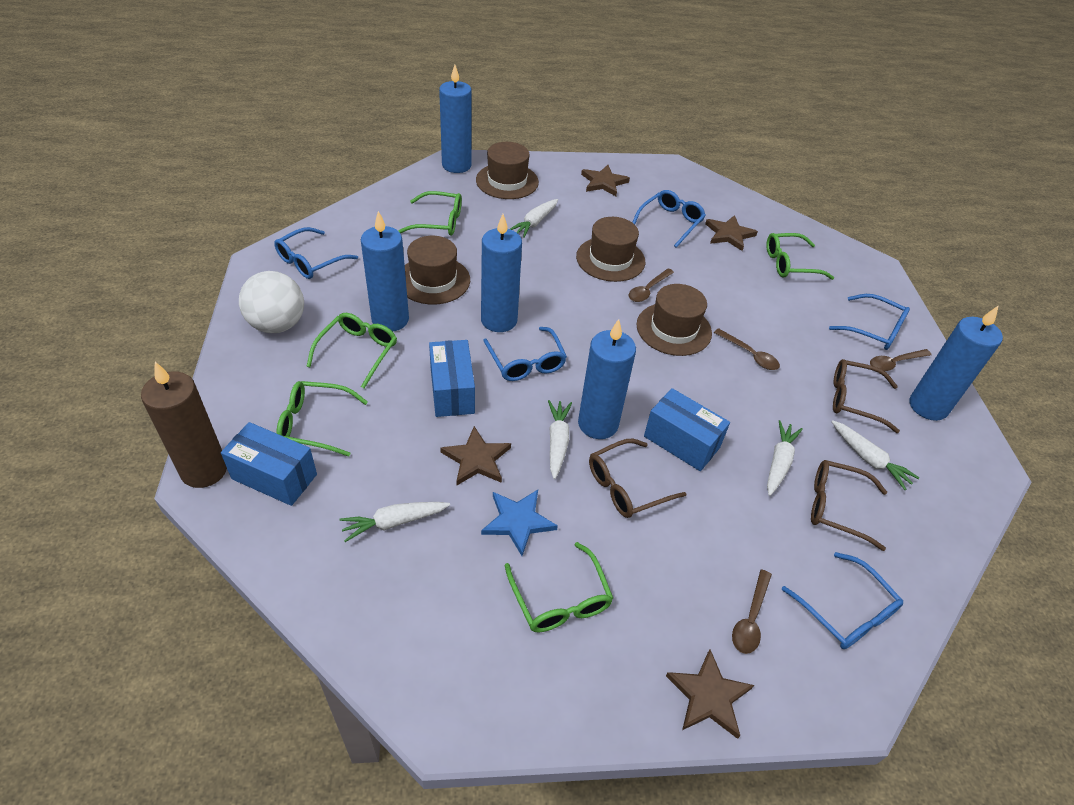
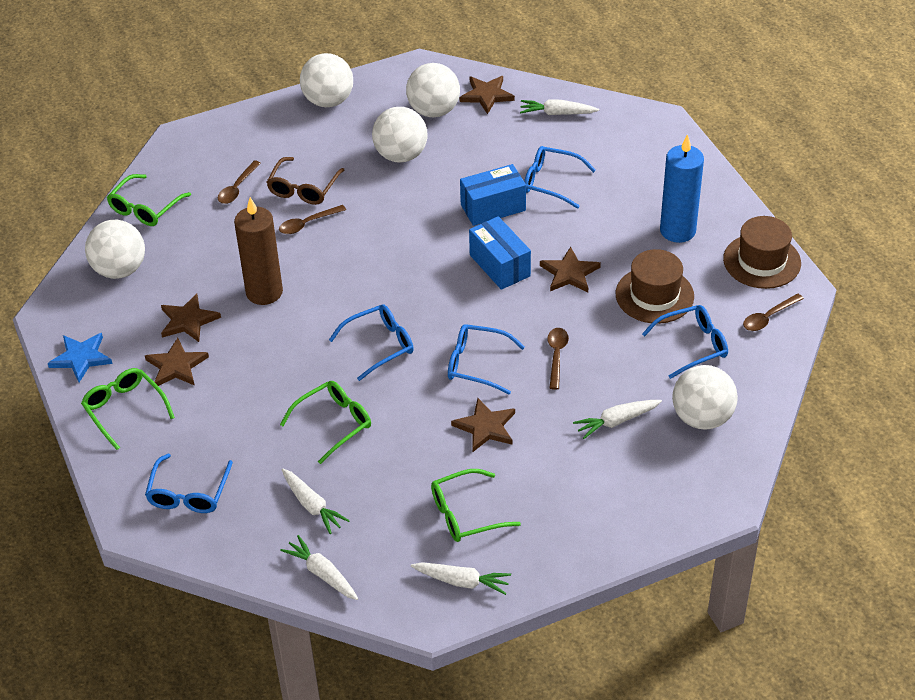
blue box: [221,422,317,506] [429,340,475,417] [644,388,730,471] = 3 -> [460,164,526,226] [469,216,531,290] = 2
blue candle: [361,211,409,332] [439,65,472,173] [481,214,522,332] [578,319,636,439] [910,305,1003,421] = 5 -> [660,134,704,243] = 1
brown glasses: [589,439,686,518] [811,460,887,551] [833,359,900,433] = 3 -> [267,157,344,205] = 1
brown hat: [405,236,470,305] [476,142,539,199] [576,217,645,282] [636,284,712,356] = 4 -> [616,249,694,324] [723,216,801,289] = 2
brown star: [440,426,511,485] [581,165,630,196] [666,649,754,739] [705,215,758,251] = 4 -> [145,338,209,386] [161,294,221,342] [451,398,515,452] [460,76,515,114] [540,247,601,292] = 5
green glasses: [276,381,368,456] [306,313,397,388] [399,191,462,235] [505,542,613,632] [766,233,834,280] = 5 -> [81,368,175,450] [107,174,191,226] [280,381,371,464] [431,469,521,542] = 4
white ball: [239,271,304,333] = 1 -> [85,220,145,279] [300,53,353,107] [372,107,428,162] [406,63,460,117] [672,365,738,430] = 5

